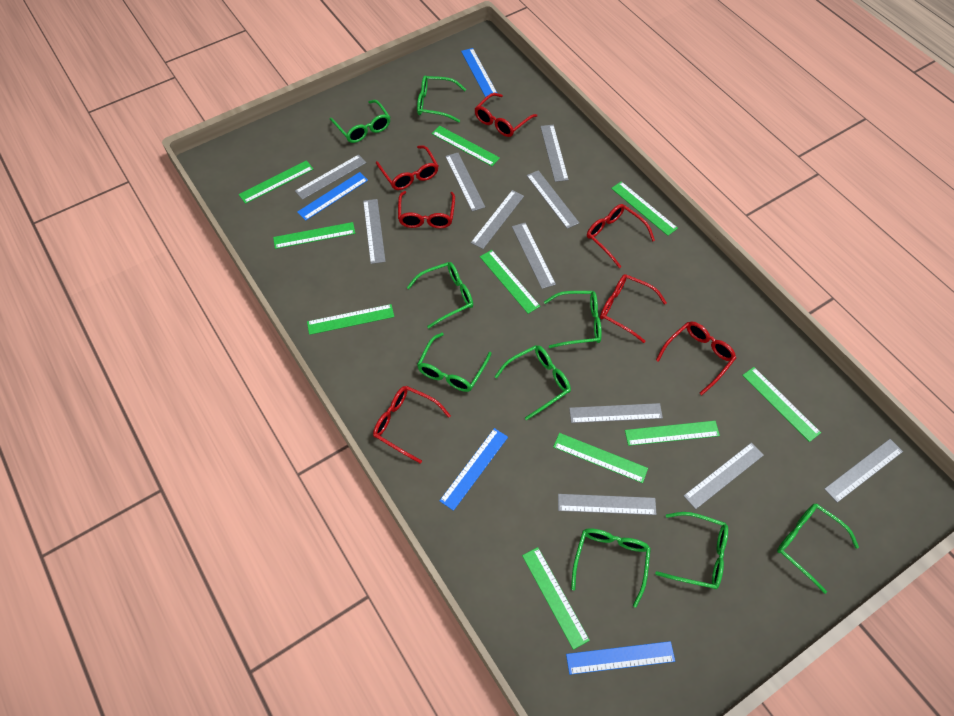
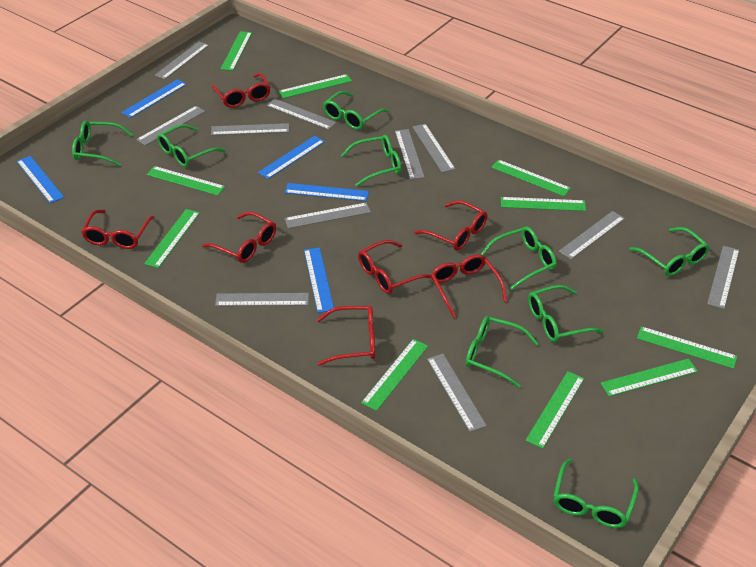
blue ruler: [297,172,368,221] [439,428,508,511] [461,48,497,97] [566,641,675,675] = 4 -> [17,156,64,203] [121,79,187,118] [258,136,325,179] [285,183,369,201] [304,248,334,313] = 5

